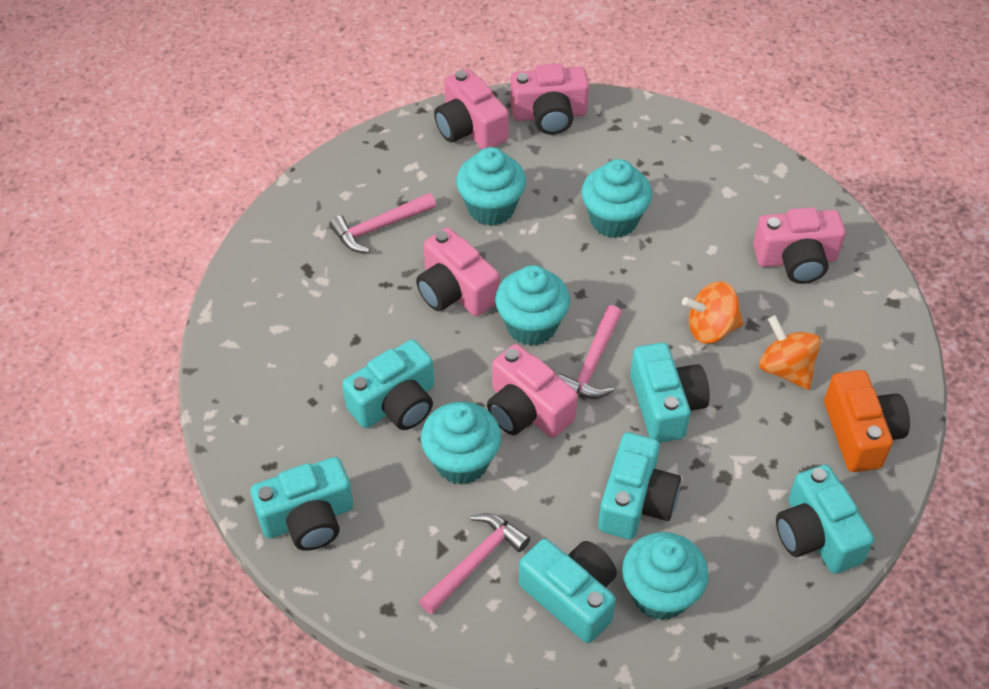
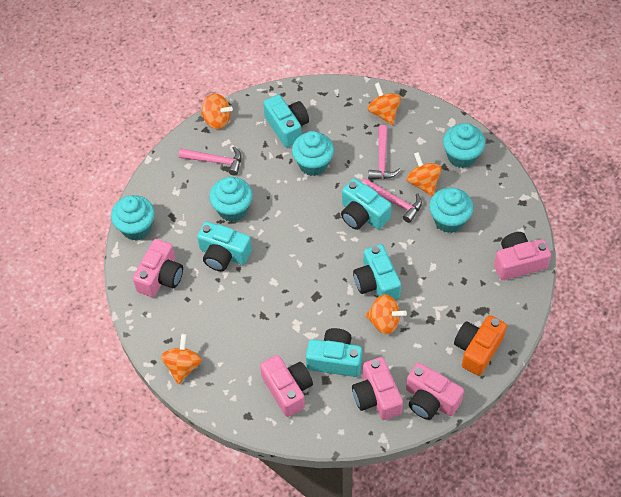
orange spinning top: [682,281,744,344] [759,315,821,390] = 2 -> [161,334,202,384] [201,93,233,129] [365,294,407,334] [368,82,401,125] [407,152,442,196] = 5
turquoise camera: [250,457,353,551] [343,339,434,430] [519,539,617,643] [598,432,681,539] [630,343,710,443] [776,464,874,574] = 6 -> [197,222,252,271] [263,94,309,147] [306,328,362,377] [341,178,391,230] [353,244,401,300] = 5

